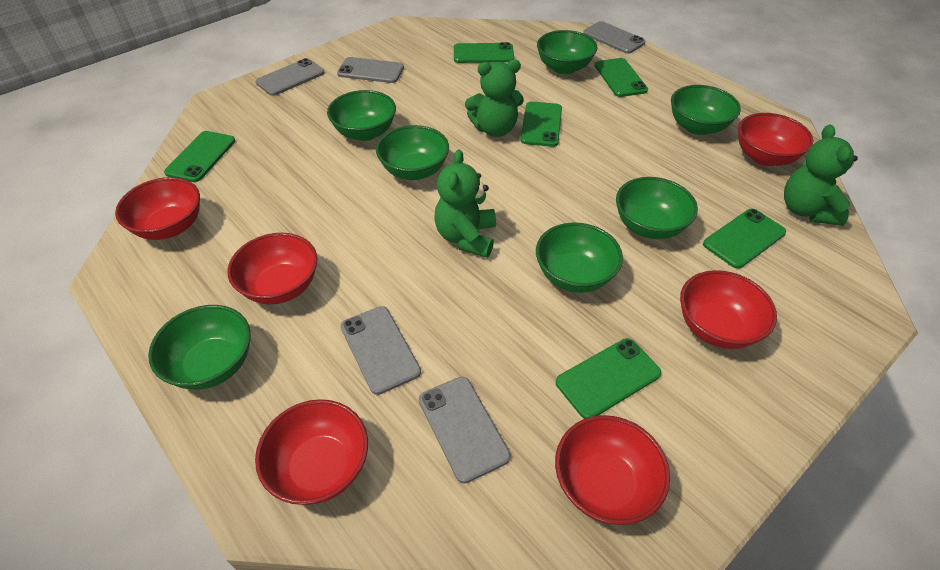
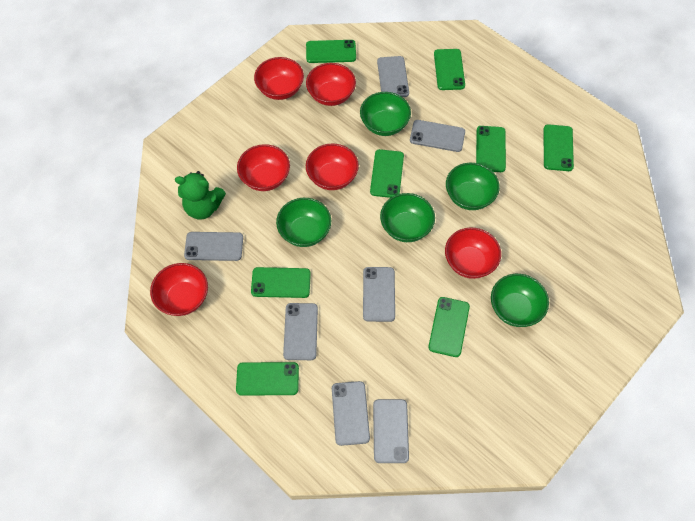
green bowl: [148,305,251,390] [327,90,396,141] [376,125,449,180] [536,223,623,293] [537,30,598,74] [616,177,698,239] [671,85,741,135] = 7 -> [276,198,331,247] [360,92,411,136] [380,193,435,242] [446,163,500,210] [491,274,549,327] = 5
green phone: [164,131,235,182] [454,42,514,63] [520,101,562,147] [556,338,662,419] [595,58,648,97] [703,209,786,269] = 6 -> [236,362,299,396] [251,267,311,298] [306,40,356,63] [370,149,404,198] [428,297,470,357] [434,49,465,90] [476,126,506,172] [544,124,574,171] = 8
green teddy bear: [435,149,496,258] [465,59,524,137] [784,125,858,226] = 3 -> [175,171,226,220] = 1
grey phone: [256,58,325,96] [337,57,404,83] [341,306,421,395] [419,377,511,483] [583,21,645,54] = 5 -> [184,232,243,261] [283,303,318,360] [332,381,370,446] [363,267,395,322] [373,399,409,463] [377,56,409,97] [410,120,465,152] = 7

